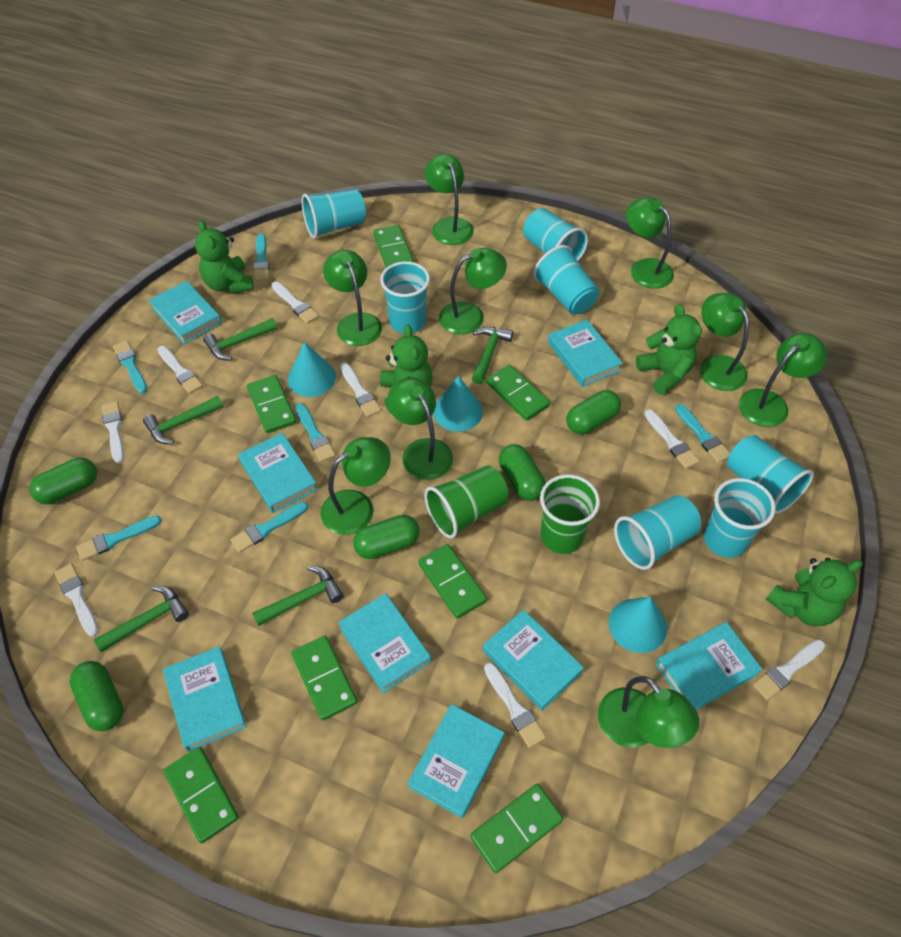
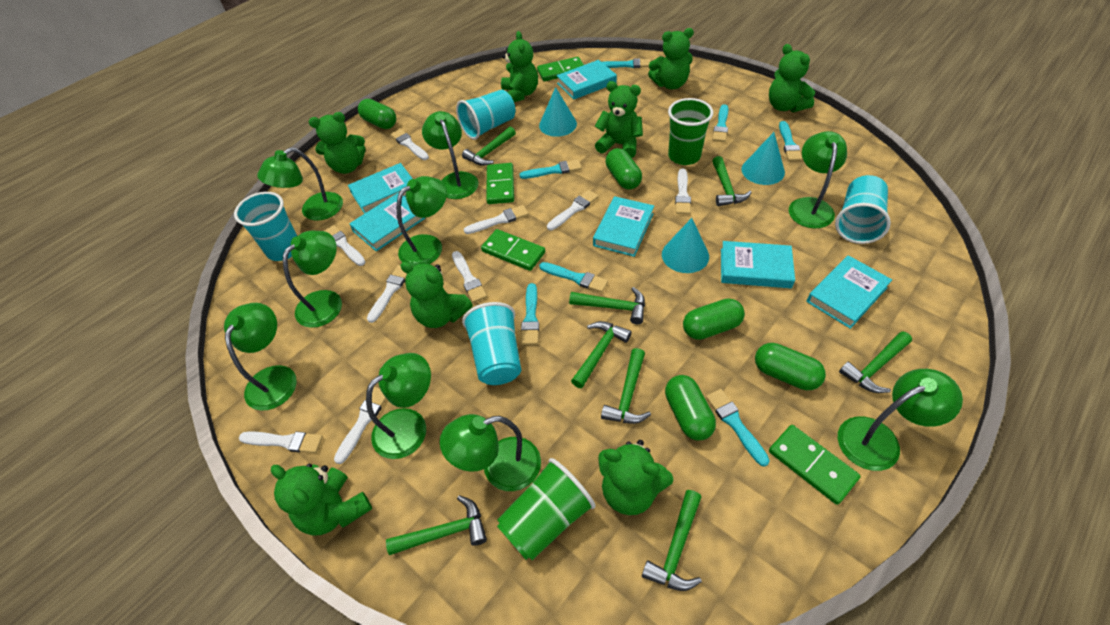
green domino: [163,747,239,843] [247,375,296,433] [291,636,357,721] [373,225,414,268] [418,544,487,619] [470,784,563,873] [486,365,550,421] = 7 -> [481,229,545,271] [486,163,514,204] [537,57,584,81] [769,425,861,505] = 4
green hammer: [94,586,189,652] [143,396,223,444] [203,318,277,360] [252,566,344,626] [472,327,513,384] = 5 -> [386,495,487,555] [462,126,516,166] [569,287,645,325] [571,321,632,388] [601,348,651,424] [642,490,702,591] [712,156,752,206] [839,331,912,393] = 8
green teddy bear: [195,220,254,294] [380,324,433,414] [636,304,702,395] [766,557,863,627] = 4 -> [271,464,372,536] [309,112,365,174] [400,262,473,328] [501,31,538,102] [595,81,643,158] [598,440,673,515] [648,28,694,89] [769,44,815,112] = 8
turquoise book: [149,281,222,344] [163,646,247,752] [238,433,318,513] [338,593,431,693] [408,704,505,818] [483,610,584,711] [548,319,623,387] [656,622,763,710] = 8 -> [348,163,413,214] [349,192,425,251] [557,60,617,99] [593,196,654,257] [721,241,795,288] [807,255,892,329] = 6
turquoise brush: [76,515,162,561] [113,340,147,394] [230,502,308,553] [253,234,269,281] [295,403,336,462] [675,404,730,463] = 6 -> [519,160,582,179] [521,283,539,345] [539,262,608,293] [602,58,651,68] [706,389,770,467] [712,104,728,142] [779,121,802,161] = 7
turquoise cup: [302,189,366,239] [380,261,430,334] [523,208,588,261] [533,245,599,315] [614,495,701,570] [704,478,776,558] [727,435,814,514] = 7 -> [234,192,297,261] [456,90,515,140] [462,302,521,385] [835,175,891,244] = 4
white brush: [54,563,99,637] [101,401,124,464] [157,346,203,394] [271,281,319,324] [340,363,381,417] [484,662,546,748] [644,409,699,469] [753,639,826,700] = 8 -> [239,432,323,453] [324,225,365,266] [334,387,387,464] [367,265,407,323] [390,129,429,160] [452,251,487,303] [464,205,529,234] [547,190,599,230] [675,168,691,214] = 9

